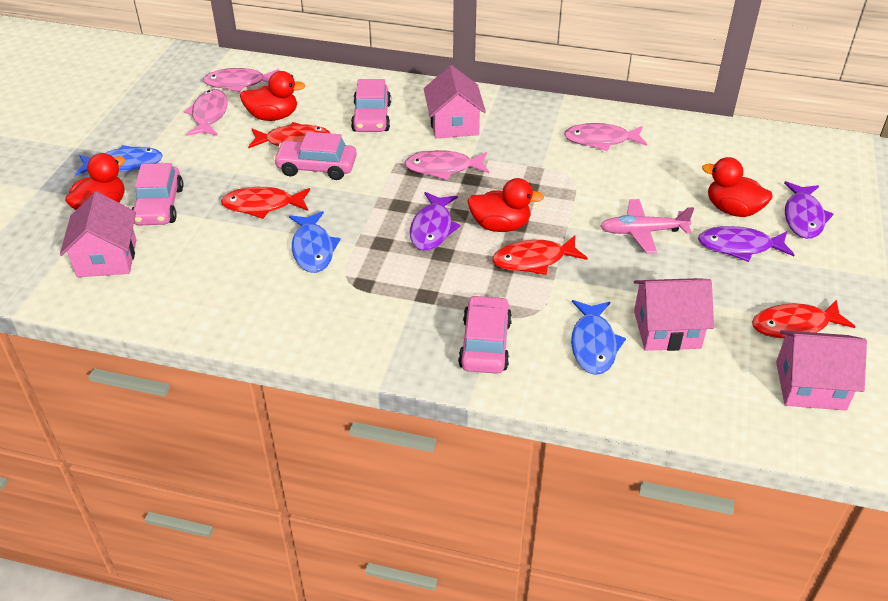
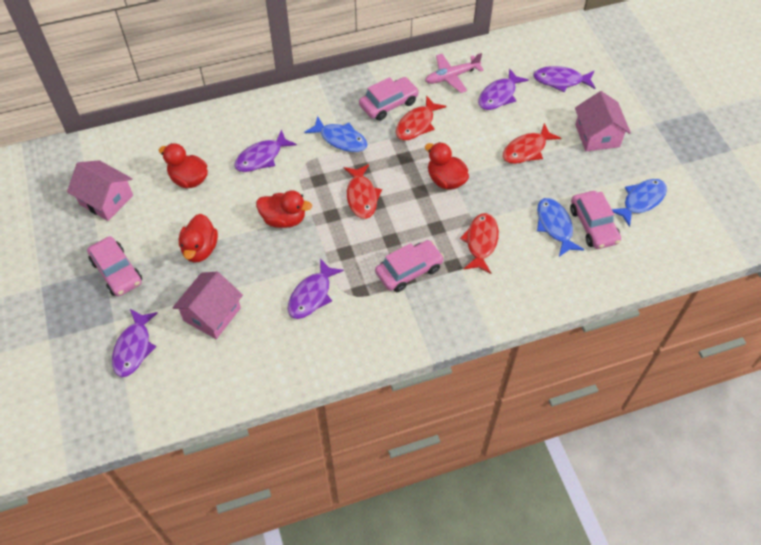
pink fish: [184,89,228,136] [203,68,280,92] [404,150,489,180] [564,123,647,151] = 4 -> none = 0
pink house: [60,192,136,277] [424,65,486,138] [634,278,714,351] [776,330,867,410] = 4 -> [67,160,133,221] [172,271,243,339] [575,91,631,152] = 3
purple fish: [410,192,460,251] [698,226,794,262] [784,181,833,239] = 3 -> [112,309,158,377] [234,129,297,172] [288,258,344,319] [478,68,529,110] [533,66,595,92] = 5

